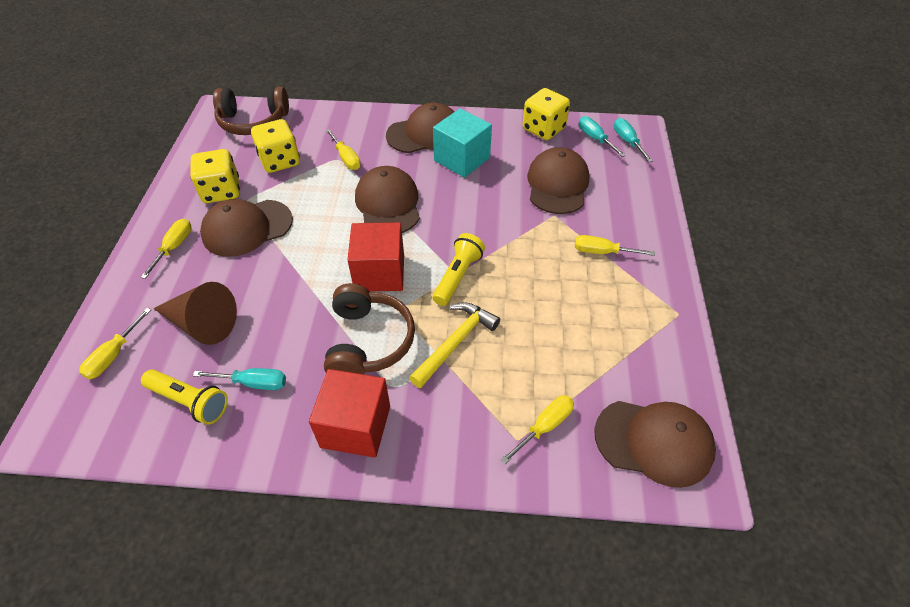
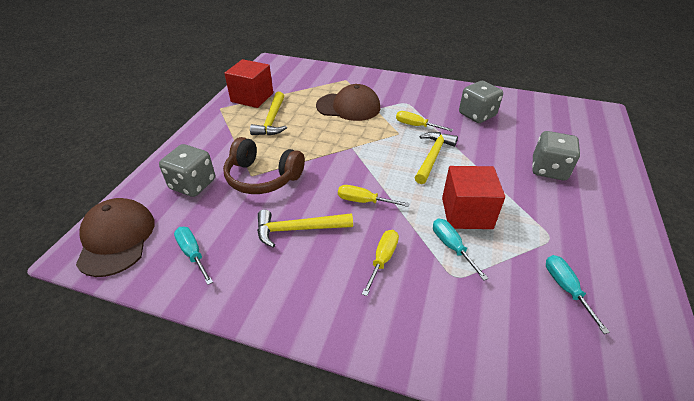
brown cap: [200,199,293,257] [355,166,420,233] [386,103,454,153] [527,147,590,214] [594,401,716,488] = 5 -> [76,198,155,277] [316,84,380,121] = 2
brown cone: [153,282,237,345] = 1 -> none = 0
brown headphones: [213,86,289,135] [324,283,415,374] = 2 -> [223,137,305,194] = 1
grey dice: none = 0 -> [159,144,215,197] [459,81,503,123] [532,131,580,180] = 3
turquoise cube: [433,108,492,178] = 1 -> none = 0
yellow dice: [190,149,240,203] [251,119,300,173] [522,88,570,140] = 3 -> none = 0
yellow flashlight: [141,369,228,425] [432,233,485,306] = 2 -> none = 0
yellow hammer: [409,302,500,388] = 1 -> [250,92,287,135] [257,210,353,248] [415,132,458,184] = 3
yellow screwdriver: [79,308,151,379] [141,219,192,279] [326,129,361,170] [501,395,574,464] [575,235,655,256] = 5 -> [338,185,409,207] [362,230,399,296] [396,111,453,132] = 3

